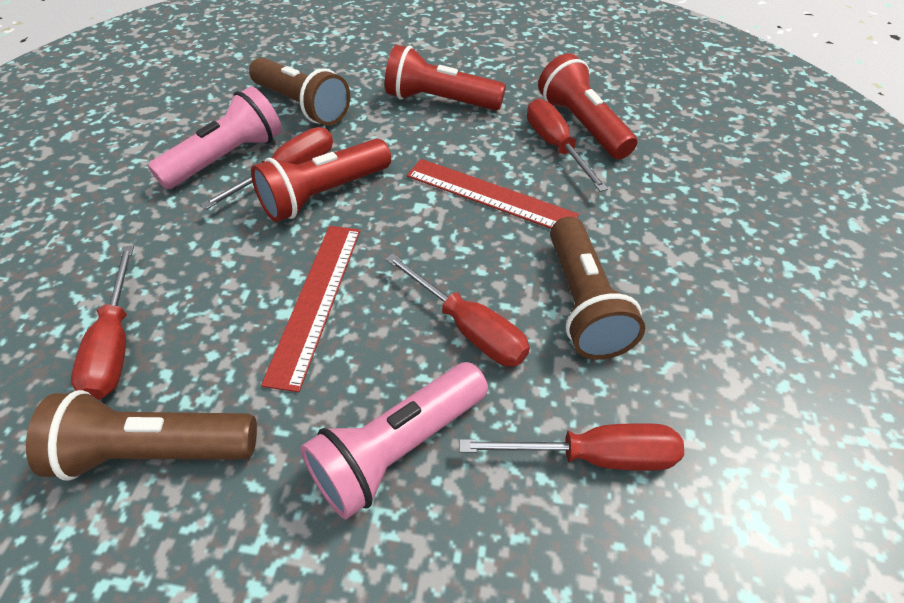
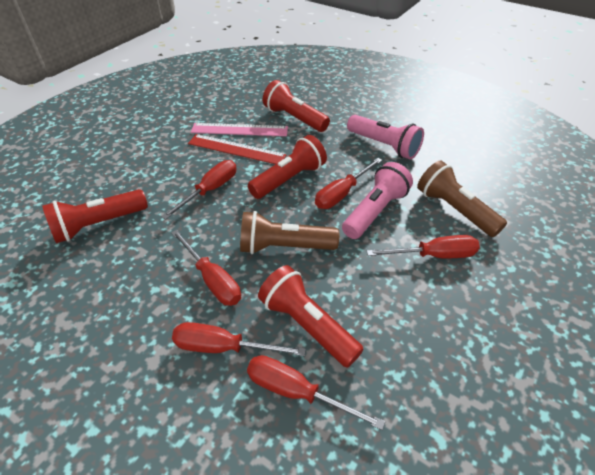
brown flashlight: [26,390,257,481] [249,57,350,126] [550,217,645,360] = 3 -> [240,211,339,254] [417,160,507,237] = 2
pink ruler: none = 0 -> [191,123,288,136] = 1
red flashlight: [251,139,391,222] [385,45,506,111] [538,53,637,160] = 3 -> [42,189,148,243] [247,135,327,199] [258,265,364,368] [263,80,330,132] = 4
red ruler: [261,226,360,392] [406,159,579,229] = 2 -> [188,134,286,164] = 1
red screwdriver: [71,246,134,400] [200,127,333,210] [385,253,530,366] [459,423,684,471] [527,99,608,192] = 5 -> [161,160,237,220] [171,230,241,306] [172,322,306,356] [247,355,385,430] [315,158,382,209] [367,235,480,258] = 6

